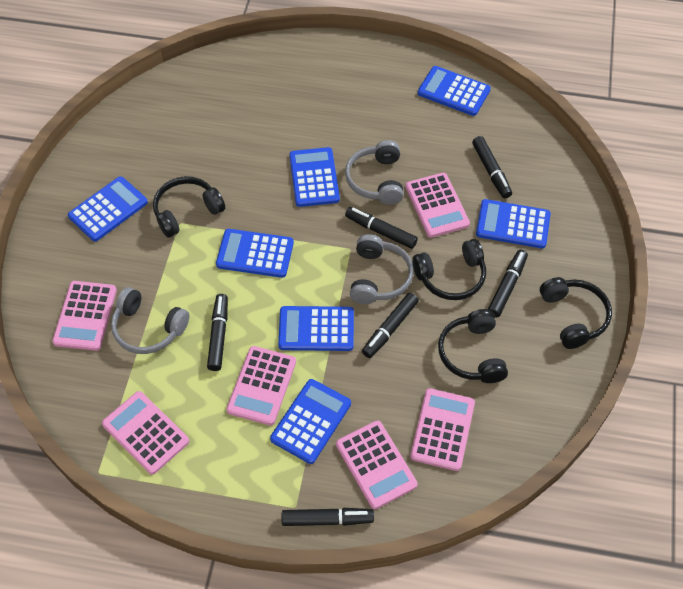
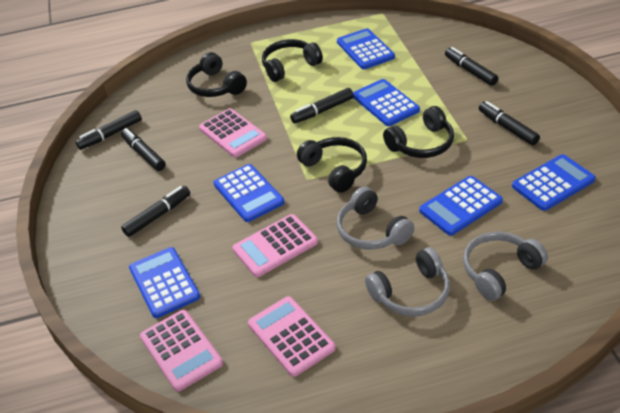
blue calculator: [68,176,148,241] [216,229,294,278] [270,379,351,464] [278,306,354,351] [289,147,340,207] [418,66,491,116] [476,199,551,248] = 7 -> [129,247,200,318] [214,164,284,222] [337,28,395,69] [353,79,420,126] [419,176,503,236] [512,154,596,211] = 6
pink calculator: [52,281,117,351] [102,391,189,475] [226,346,296,425] [336,421,417,509] [406,173,470,238] [410,388,475,471] = 6 -> [140,310,223,392] [199,108,267,158] [232,214,318,277] [248,296,336,377] = 4

